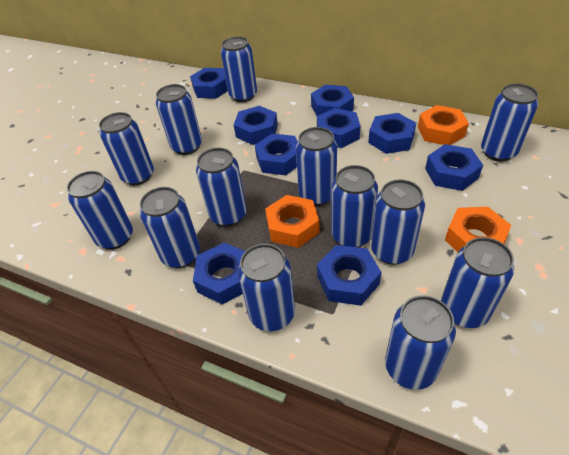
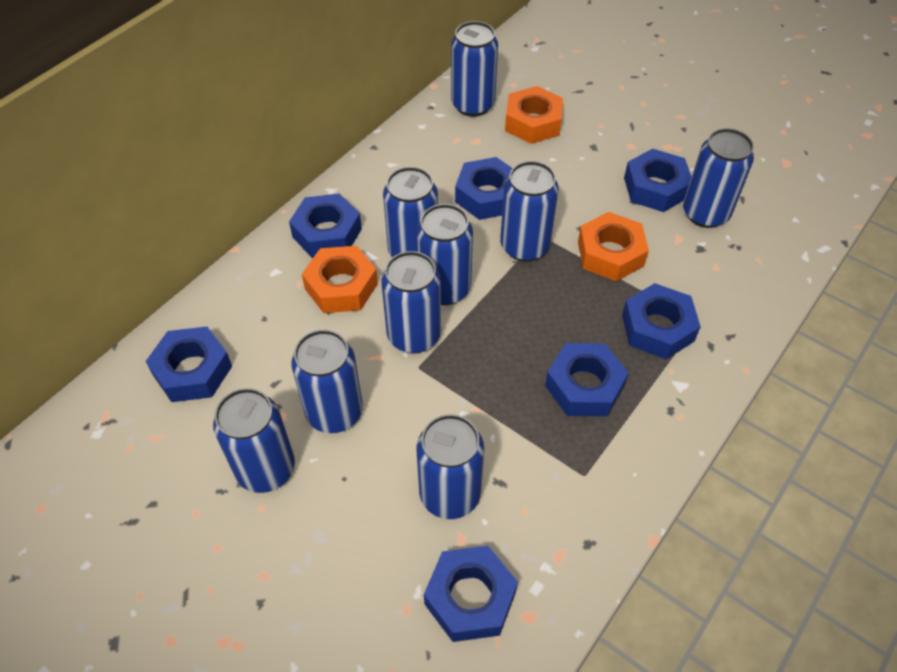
blue can: [67,171,133,250] [99,112,154,185] [140,187,200,268] [156,84,202,155] [196,148,247,226] [221,36,257,102] [238,244,295,331] [296,127,337,206] [331,165,378,247] [371,179,425,265] [385,295,456,390] [441,237,514,328] [481,83,538,161] = 13 -> [213,388,295,493] [291,330,363,433] [381,251,441,354] [383,167,438,257] [416,204,473,305] [417,414,484,519] [451,21,498,117] [500,161,559,262] [683,128,754,228] = 9
blue nut: [190,68,228,99] [193,243,245,305] [234,106,278,145] [255,134,298,175] [311,85,354,116] [317,108,360,148] [317,245,381,306] [368,113,416,154] [425,144,483,191] = 9 -> [146,327,232,402] [289,193,362,258] [424,546,518,642] [455,157,513,220] [545,343,629,416] [622,283,701,359] [624,149,692,212] = 7

